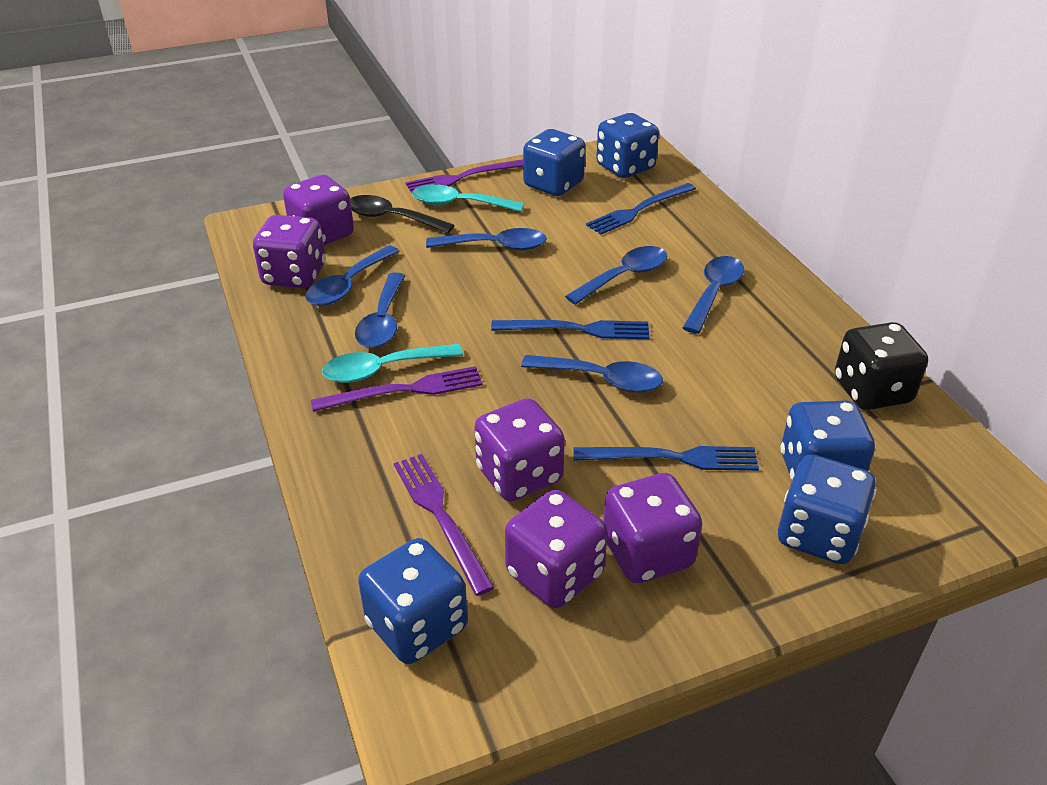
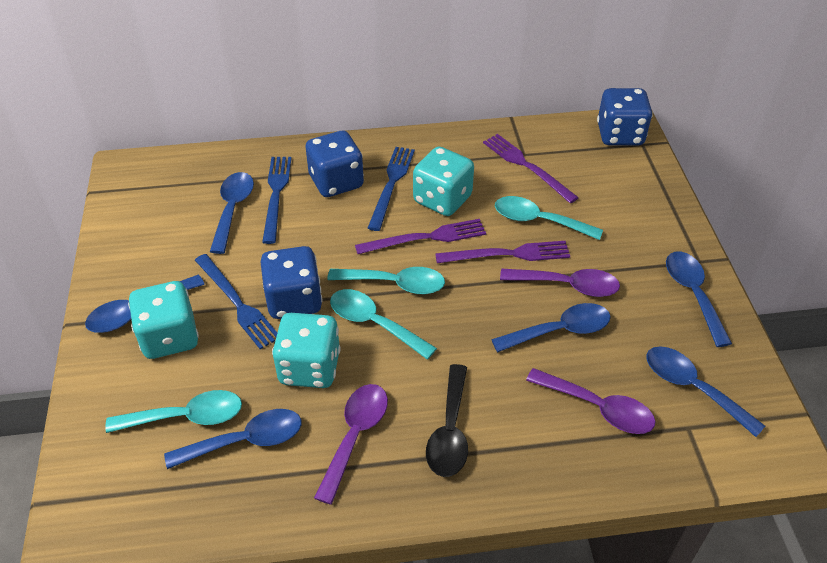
black dice: [835,322,928,410] = 1 -> none = 0
blue dice: [358,538,468,664] [523,129,585,196] [596,113,659,178] [778,454,877,564] [780,400,875,480] = 5 -> [261,246,323,319] [305,131,364,197] [597,88,653,146] = 3
purple dice: [253,215,326,288] [283,175,354,245] [474,398,565,502] [505,490,608,608] [603,473,702,583] = 5 -> none = 0
purple spoon: none = 0 -> [314,384,388,505] [500,269,620,297] [526,368,656,434] = 3
turquoise dice: none = 0 -> [128,281,199,359] [272,313,341,388] [413,147,474,216] = 3
turquoise spoon: [322,344,463,383] [412,184,524,212] = 2 -> [105,390,242,433] [327,267,445,294] [330,289,437,360] [495,196,603,240] = 4

